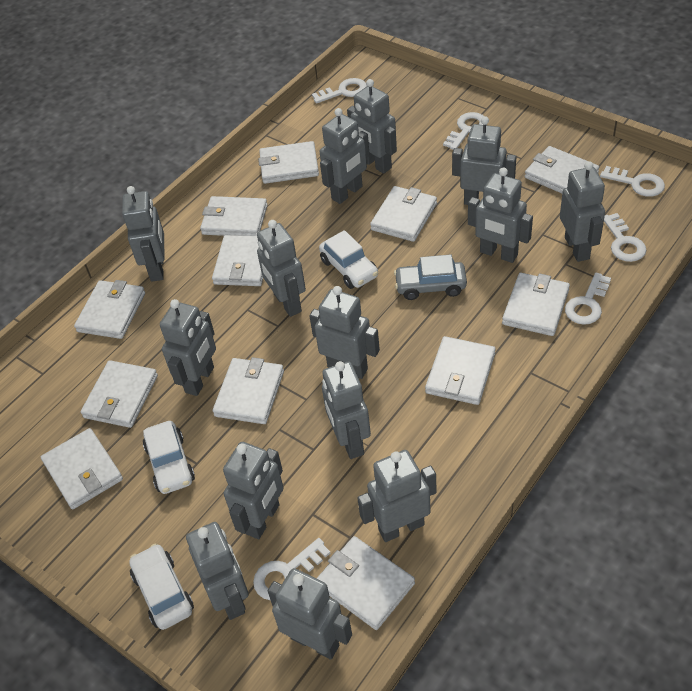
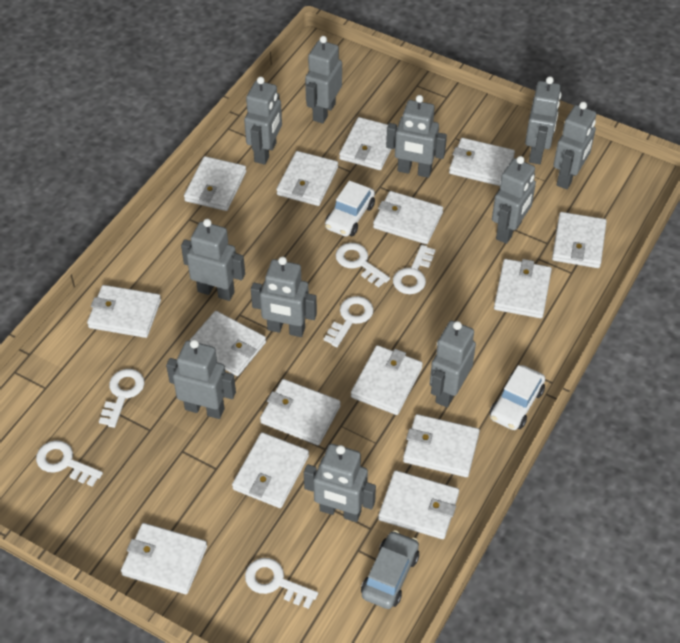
grey robot: [122,186,164,282] [160,299,216,396] [186,522,249,620] [223,442,284,539] [257,220,306,317] [268,568,352,660] [309,286,380,379] [320,108,370,204] [322,361,371,459] [347,79,397,174] [357,450,437,542] [452,116,516,205] [468,167,533,263] [560,161,605,262] = 14 -> [166,339,236,419] [181,219,245,301] [244,76,282,165] [251,257,317,337] [304,444,376,522] [305,36,342,124] [386,95,447,178] [430,320,476,407] [492,156,536,244] [525,76,561,164] [553,102,596,189] = 11
white car: [129,544,194,630] [143,421,195,494] [319,230,378,289] = 3 -> [325,181,375,236] [490,365,545,430] = 2
white wallet: [41,428,123,509] [74,280,145,339] [81,360,158,428] [200,196,267,236] [212,235,263,286] [213,357,284,424] [258,141,319,184] [316,536,415,630] [370,186,437,242] [425,336,496,405] [502,273,570,336] [525,146,599,193] = 12 -> [87,285,161,338] [121,523,207,594] [184,156,246,211] [189,311,266,376] [232,432,309,508] [260,379,341,445] [276,151,338,206] [339,117,391,170] [351,345,423,415] [373,191,443,244] [378,470,459,539] [403,414,480,477] [449,138,515,186] [494,259,552,318] [552,212,607,268] = 15

